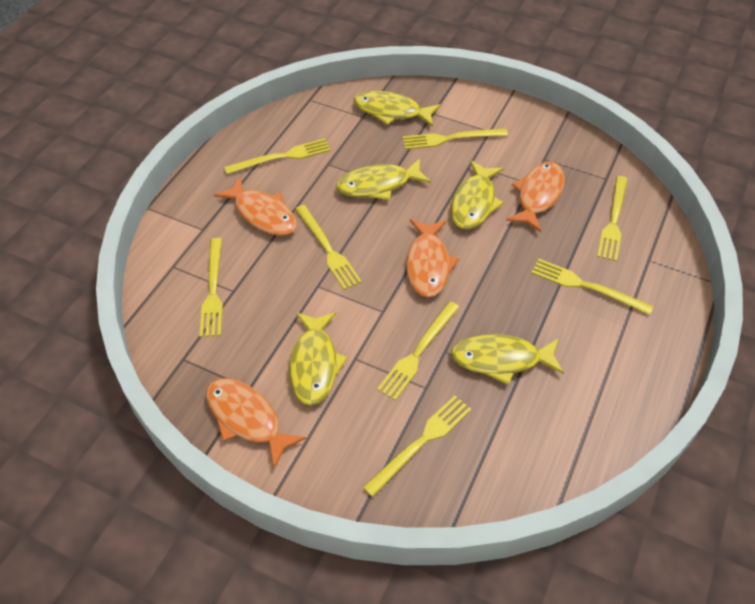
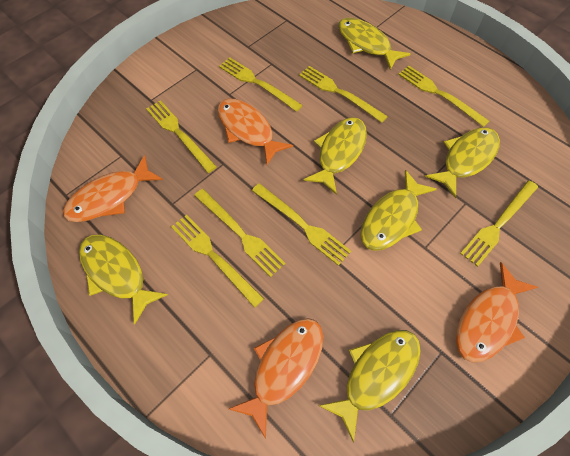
yellow fish: [289,312,348,406] [336,158,431,200] [354,91,441,127] [451,160,504,230] [451,334,564,385] = 5 -> [79,235,168,325] [303,117,367,195] [318,330,421,443] [338,18,410,70] [361,170,437,251] [425,128,500,198] = 6

